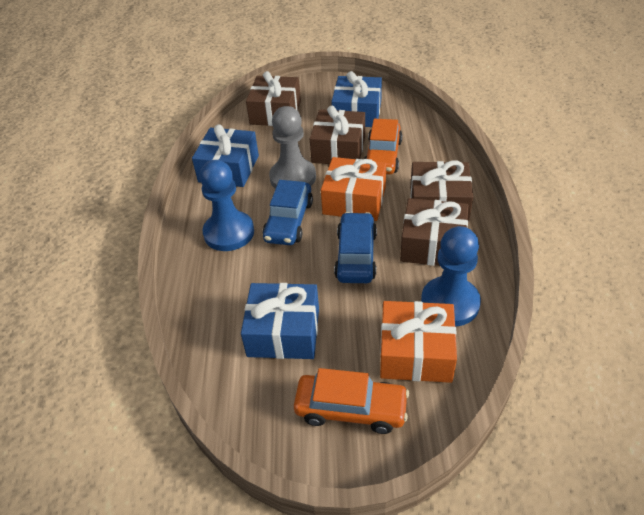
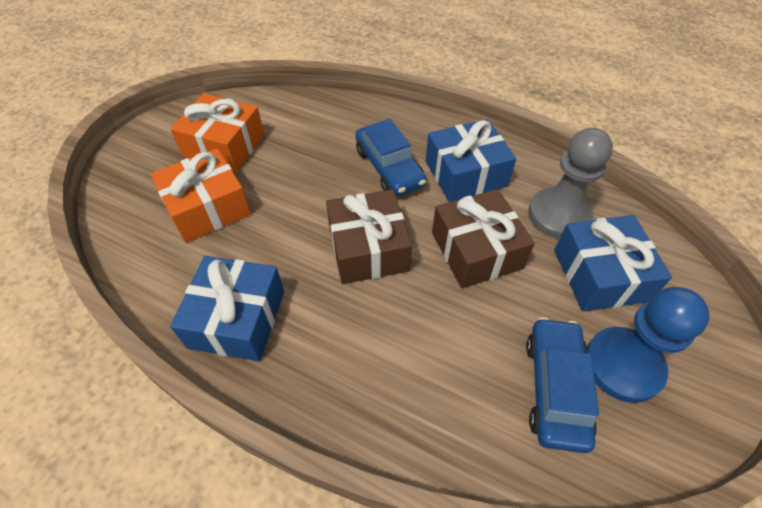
blue pawn: [200,160,254,251] [421,226,481,326] = 2 -> [587,287,710,403] = 1
brown gift: [246,71,301,126] [310,106,365,164] [400,198,468,266] [410,160,473,222] = 4 -> [326,189,412,284] [432,189,535,288] = 2
orange car: [294,368,409,434] [364,119,402,175] = 2 -> none = 0

